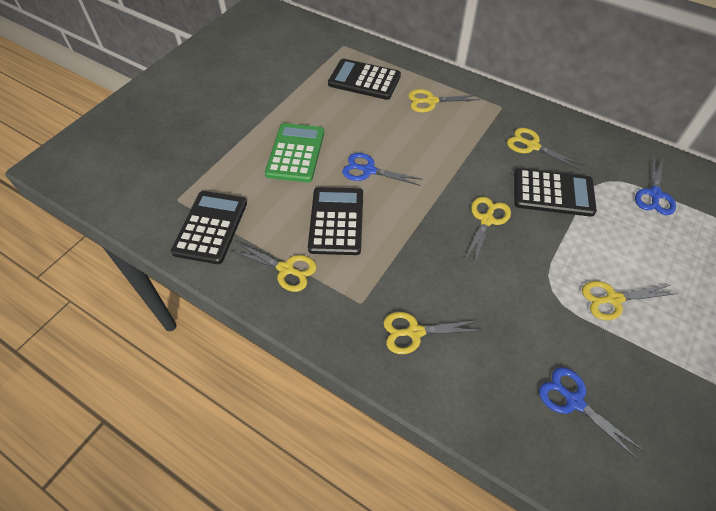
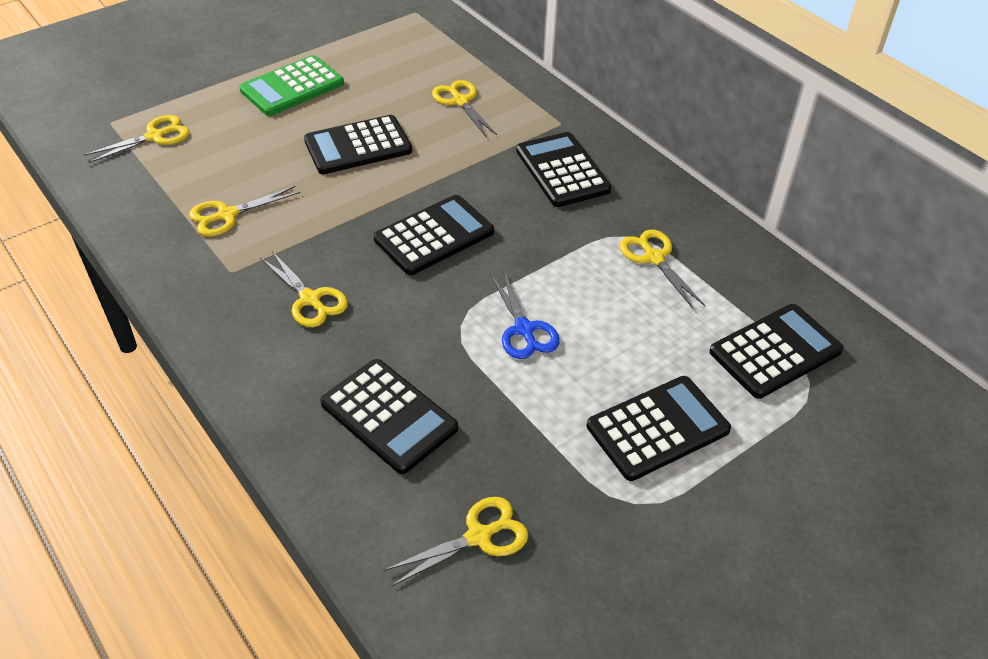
black calculator: [171,191,247,264] [308,187,363,255] [328,59,401,100] [514,168,597,217] = 4 -> [304,115,412,174] [320,359,458,474] [373,195,494,275] [516,132,611,207] [587,376,731,481] [709,304,844,399] = 6
blue scissors: [342,153,423,186] [539,367,645,461] [635,155,676,215] = 3 -> [490,269,560,359] = 1

